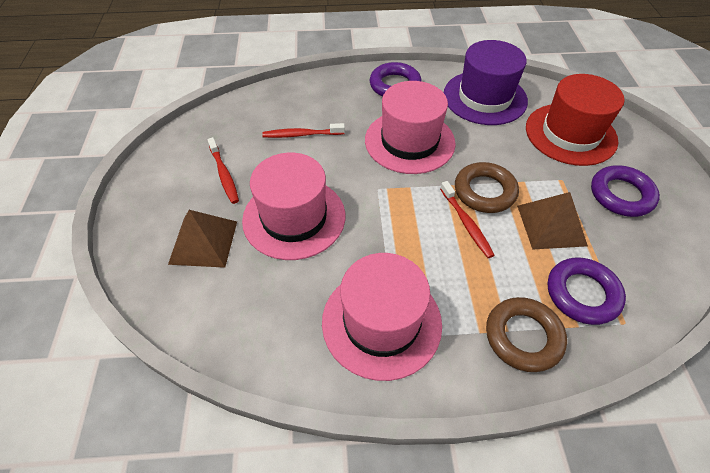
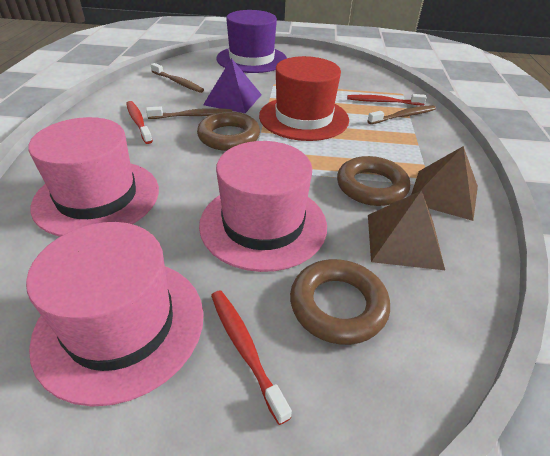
brown ring: [455,162,519,213] [486,297,567,372] = 2 -> [197,112,260,151] [290,259,390,345] [337,156,410,206] = 3
brown toothbrush: none = 0 -> [146,107,232,119] [151,63,204,93] [367,105,436,124] = 3
purple pyramid: none = 0 -> [203,58,262,113] = 1
purple ring: [370,62,422,97] [548,258,626,325] [591,166,660,217] = 3 -> none = 0

